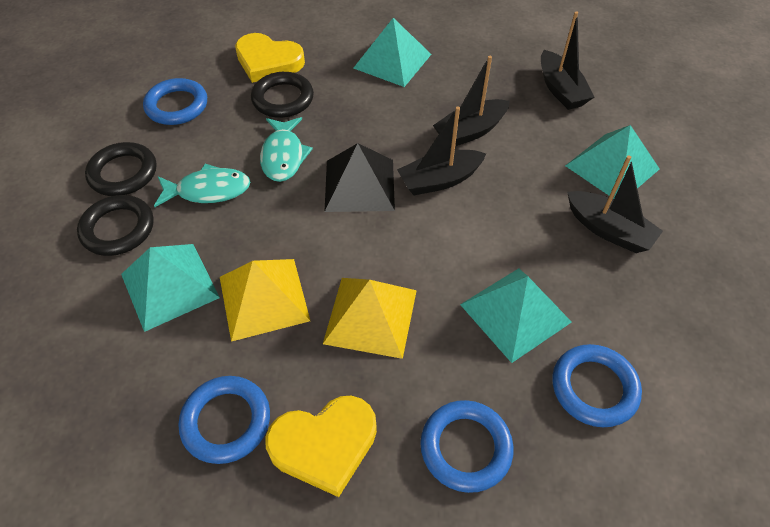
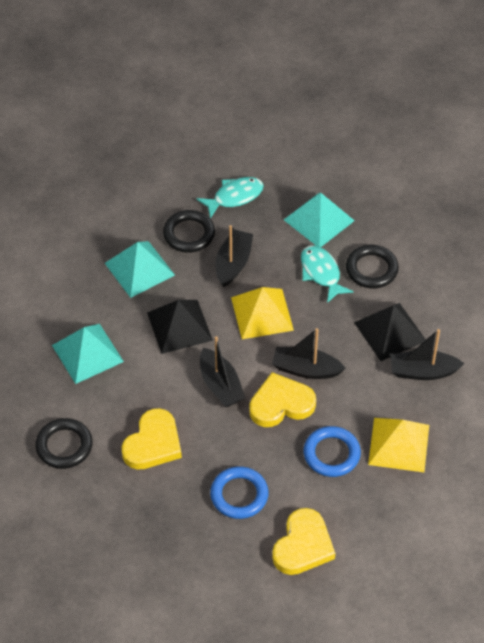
black pyramid: [324,143,395,212] = 1 -> [147,300,213,354] [354,303,426,361] = 2
blue ring: [143,78,207,125] [178,376,270,464] [420,400,514,493] [552,344,642,427] = 4 -> [210,466,268,519] [304,426,361,477] = 2
turquoise pyramid: [121,244,220,332] [354,18,432,87] [460,268,572,363] [565,125,660,199] = 4 -> [52,324,124,384] [105,241,175,298] [284,193,355,247] = 3
yellow heart: [235,33,305,83] [266,396,377,497] = 2 -> [122,408,182,470] [249,372,316,427] [272,508,336,575] = 3

